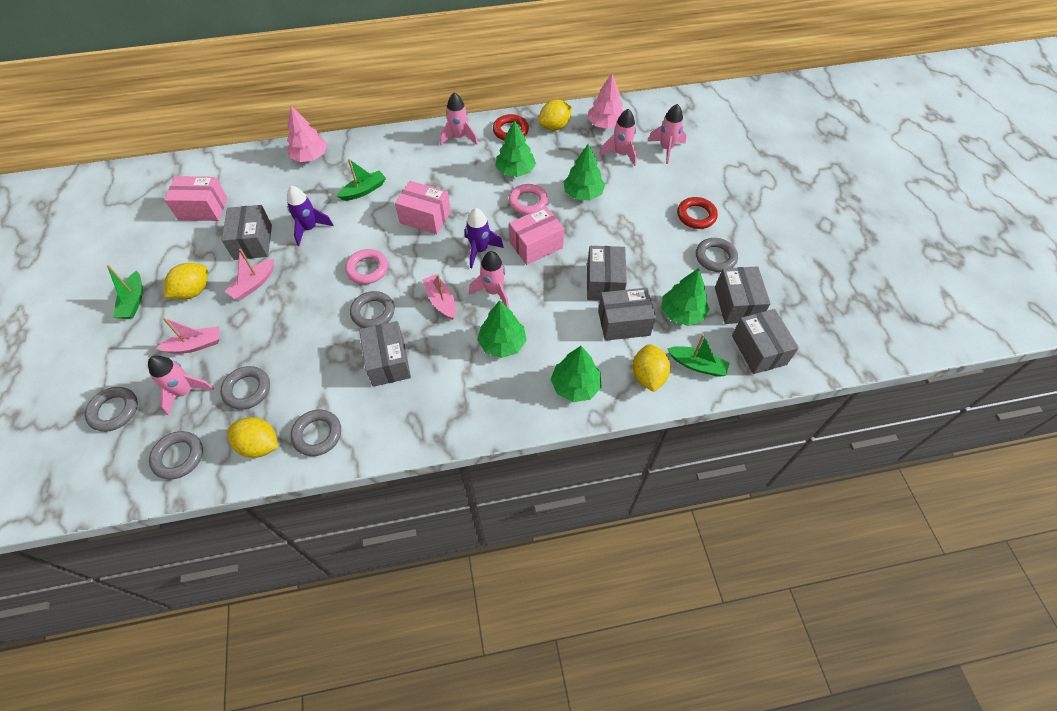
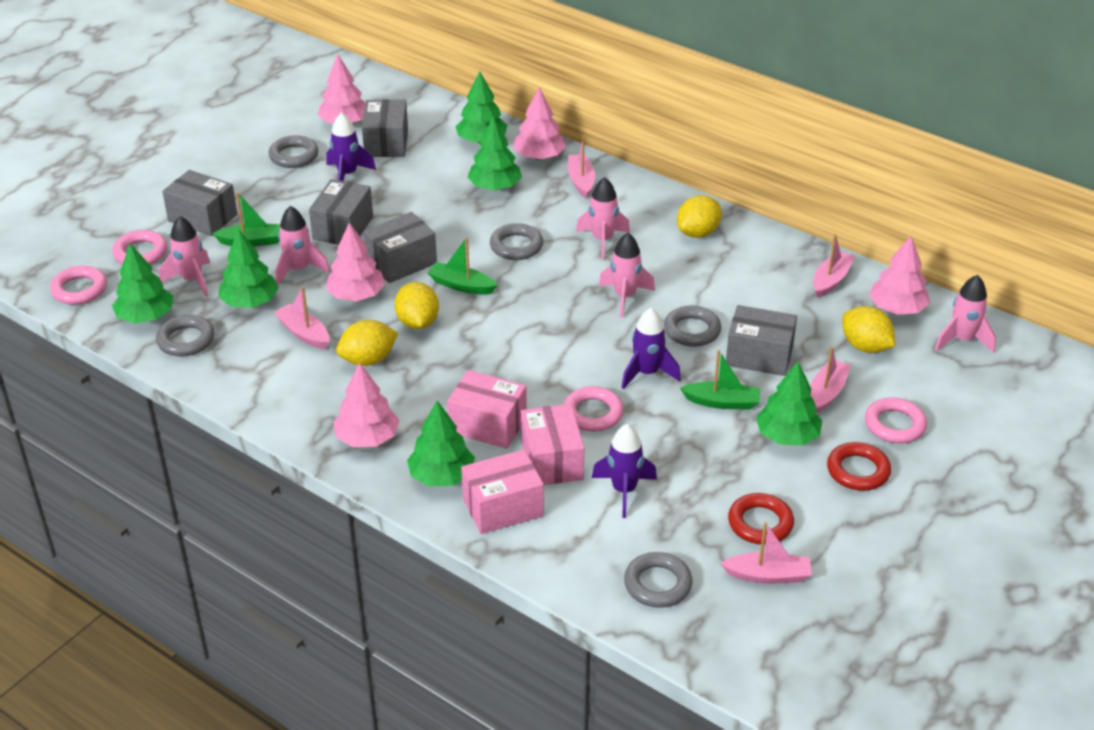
green tree: [477,300,527,358] [495,120,536,177] [550,346,602,402] [563,144,605,200] [662,268,709,326] = 5 -> [112,244,173,323] [219,229,279,308] [407,401,475,487] [455,71,508,143] [467,116,522,190] [756,361,822,446] = 6
grey box: [222,205,272,260] [359,321,411,387] [587,246,627,301] [598,288,656,341] [715,266,771,324] [732,309,799,374] = 6 -> [162,170,237,236] [309,179,373,245] [362,99,408,157] [363,212,437,283] [726,305,797,376] = 5
grey ring: [85,387,138,432] [149,431,203,479] [220,366,270,410] [291,410,341,456] [350,291,395,328] [696,238,738,272] = 6 -> [156,315,214,356] [268,135,319,168] [490,223,543,260] [624,552,693,608] [664,306,721,347] = 5
pink boat: [156,317,220,354] [225,249,274,300] [422,274,456,320] = 3 -> [274,286,329,349] [568,137,595,198] [720,522,812,584] [810,346,851,413] [813,234,855,298] = 5
pink ring: [345,249,388,284] [509,184,548,215] = 2 -> [50,266,107,305] [112,230,167,265] [564,386,624,432] [865,398,927,443] = 4
pink tree: [287,106,327,162] [588,74,624,129] = 2 -> [318,55,366,123] [325,223,385,301] [333,363,399,447] [513,87,566,160] [869,236,930,315] = 5
purple rocket: [287,186,334,246] [465,208,504,268] = 2 -> [326,113,376,181] [592,424,657,518] [621,308,681,389] = 3

